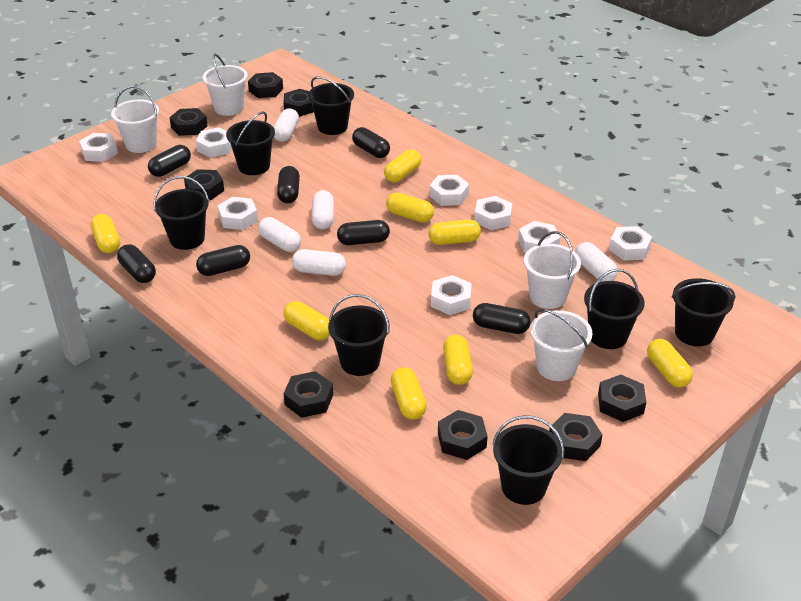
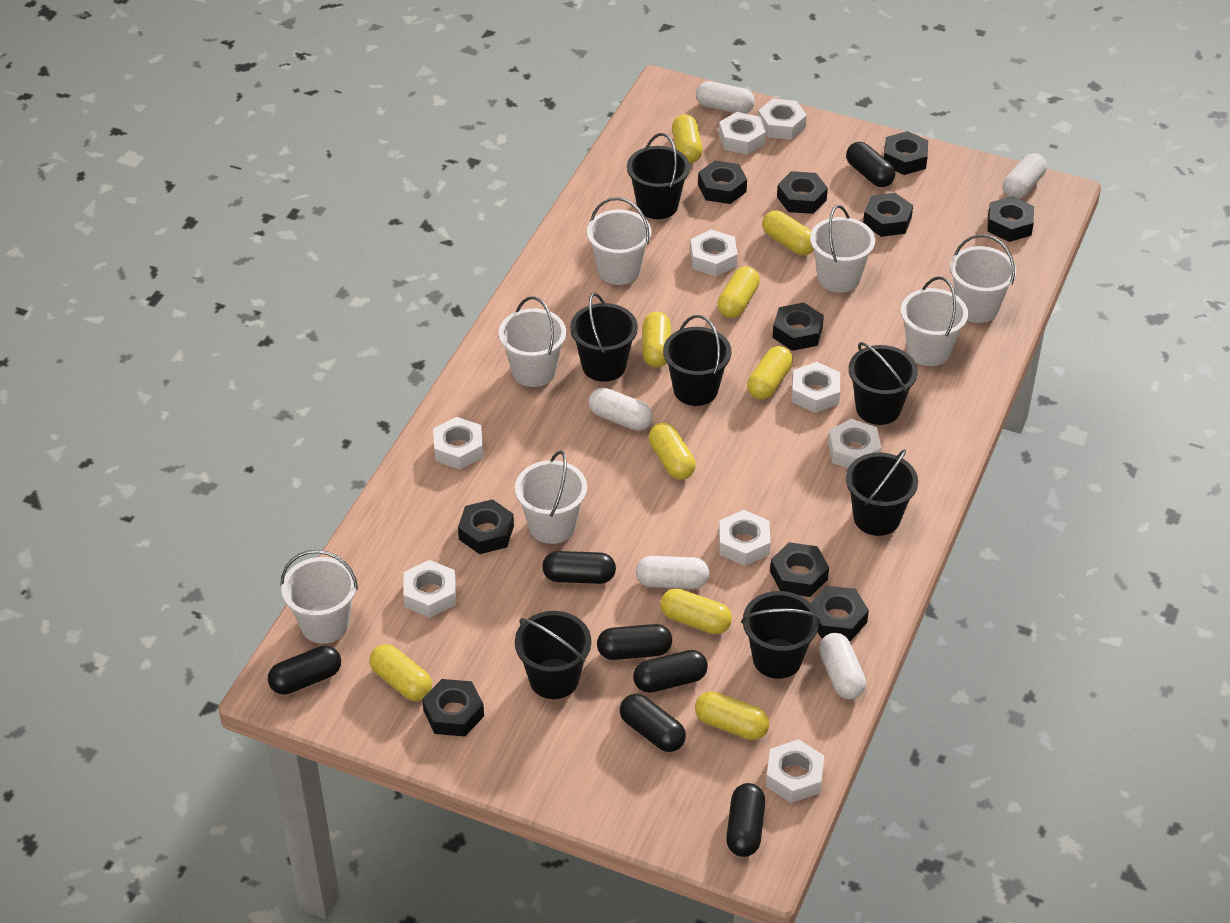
black nut: [169,108,208,136] [184,169,224,200] [248,72,283,98] [283,89,314,117] [283,371,333,418] [438,410,488,460] [549,413,603,461] [598,375,646,422] = 8 -> [422,679,484,736] [458,499,514,554] [698,160,747,204] [770,542,829,597] [773,303,824,351] [777,171,828,214] [810,586,869,641] [863,193,913,237] [884,131,928,175] [987,196,1034,242] = 10
white bucket: [111,86,159,153] [203,54,248,116] [524,231,581,309] [530,309,592,381] = 4 -> [280,550,358,644] [499,296,566,387] [515,451,587,544] [587,197,652,285] [810,205,875,293] [901,277,968,366] [950,234,1017,323] = 7
white nut: [79,133,118,162] [196,127,232,158] [217,197,258,230] [429,175,469,206] [431,275,472,315] [474,196,512,230] [518,221,560,253] [609,226,652,261] = 8 -> [403,560,456,618] [433,417,484,470] [690,229,738,276] [719,112,766,155] [719,510,771,566] [758,99,807,140] [766,739,824,803] [792,362,840,413] [828,419,881,468] = 9
yellow capsule: [91,214,120,253] [283,301,330,340] [384,149,421,182] [386,193,434,223] [391,367,427,419] [429,219,481,245] [443,335,473,385] [647,339,693,388] = 8 -> [370,644,432,701] [642,312,671,367] [649,423,696,480] [661,588,732,634] [672,114,703,163] [695,692,769,740] [718,266,760,318] [747,346,793,399] [762,210,814,255] = 9

